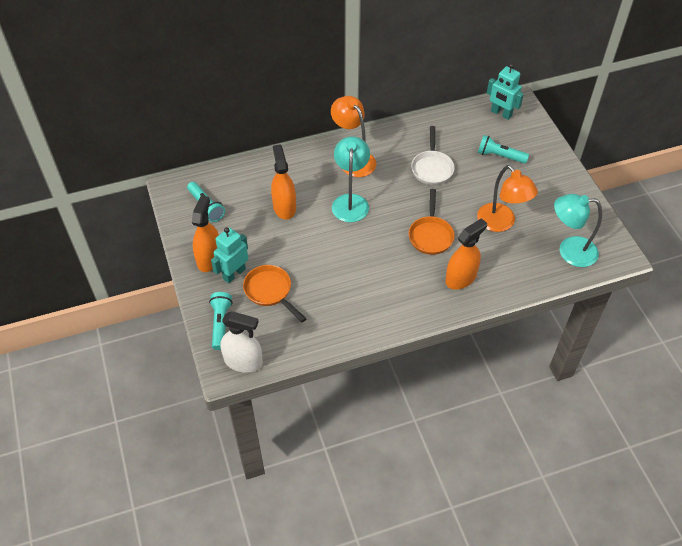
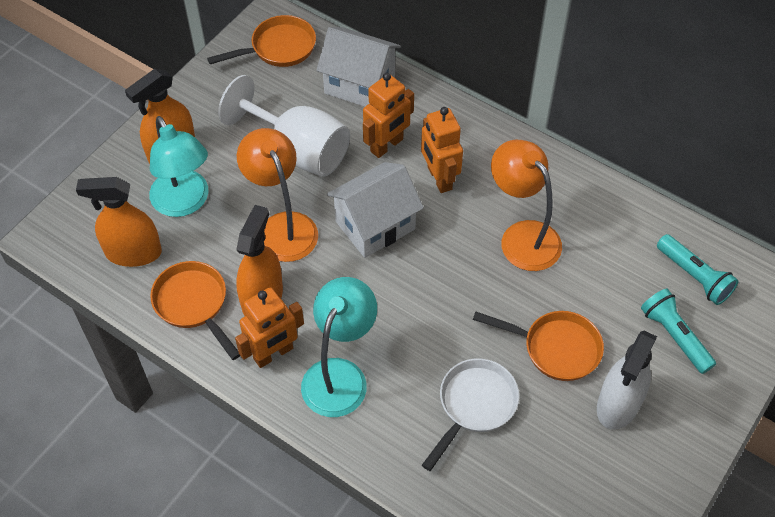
orange pan: [243,265,306,322] [409,189,455,255] = 2 -> [150,261,240,360] [207,15,316,67] [473,311,604,381] = 3
orange robot: none = 0 -> [235,287,304,368] [363,73,414,158] [421,107,463,193] = 3
turquoise flashlight: [187,182,225,222] [209,292,232,350] [478,135,529,164] = 3 -> [641,289,716,374] [657,234,739,305] = 2
turquoise robot: [211,227,248,283] [487,63,524,120] = 2 -> none = 0
white goblet: none = 0 -> [218,75,350,177] = 1
white house: none = 0 -> [316,27,401,107] [327,162,424,258] = 2

